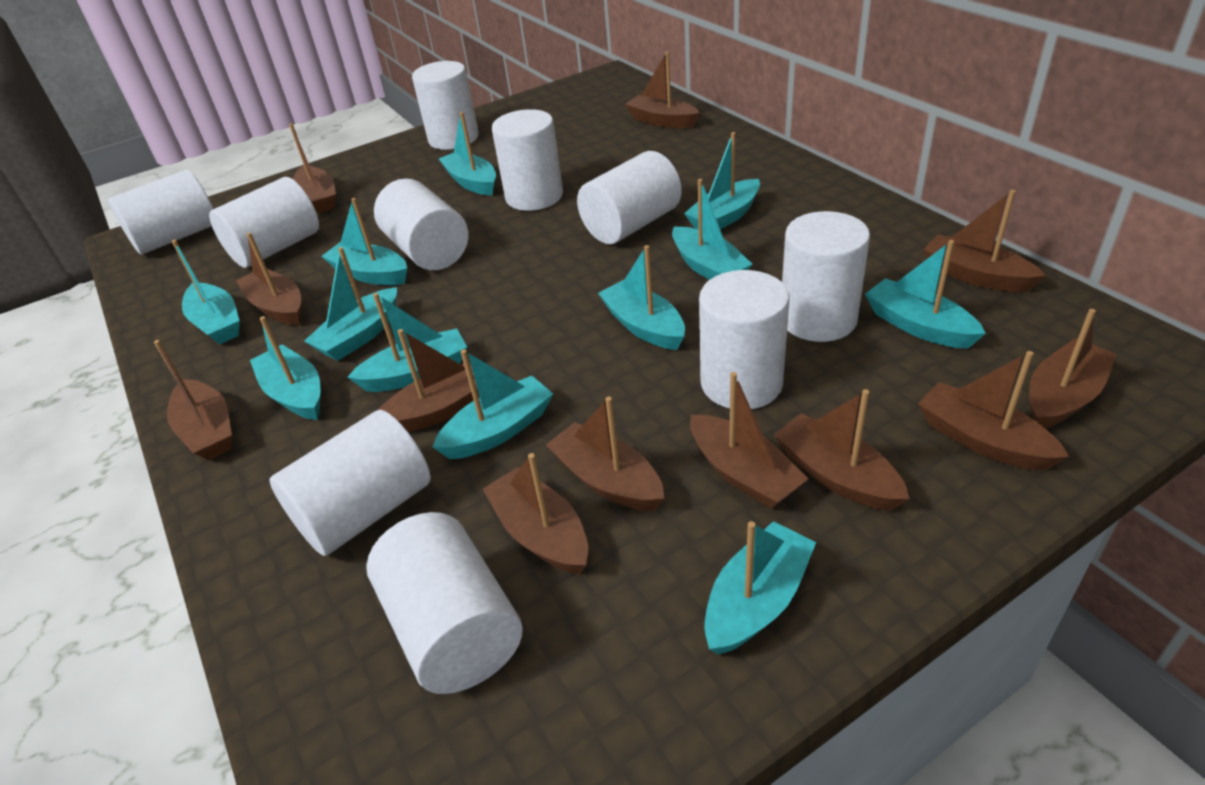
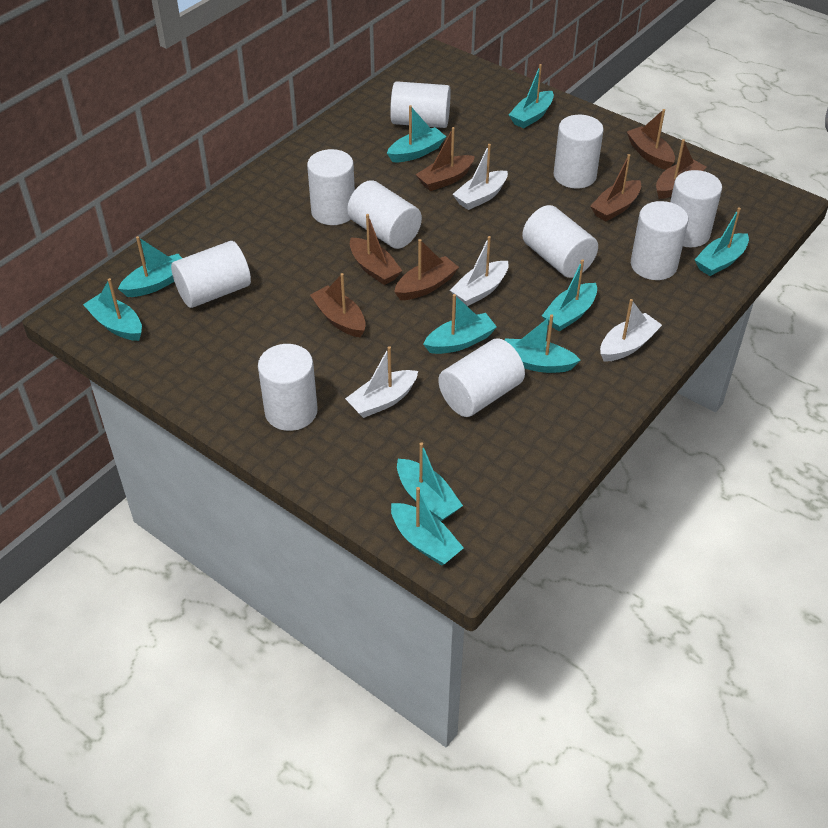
brown boat: [154,340,232,460] [236,232,301,325] [289,123,336,213] [378,329,480,432] [483,453,588,575] [546,396,664,511] [625,51,700,128] [690,372,808,509] [774,389,910,511] [918,351,1069,470] [923,190,1046,292] [1029,309,1116,429] = 12 -> [310,273,366,338] [350,214,402,285] [394,239,459,300] [415,127,475,191] [590,154,641,221] [627,109,675,170] [656,139,706,199] = 7
turquoise boat: [172,240,240,344] [250,316,320,420] [304,247,397,361] [321,198,407,285] [348,293,467,392] [433,349,553,459] [439,112,496,195] [598,245,685,350] [672,179,753,280] [684,132,760,229] [704,521,816,655] [865,240,986,349] = 12 -> [83,278,142,341] [118,236,182,297] [387,105,446,162] [391,487,464,566] [397,442,463,521] [423,294,497,354] [505,315,580,373] [509,64,554,129] [542,259,597,331] [694,207,749,276] = 10
white boat: none = 0 -> [345,346,418,418] [450,236,509,306] [452,144,508,210] [600,299,662,362] = 4

